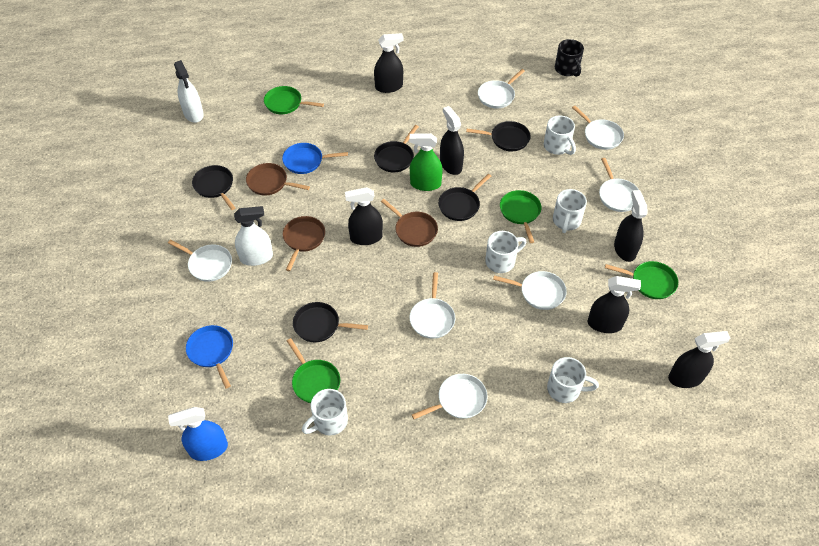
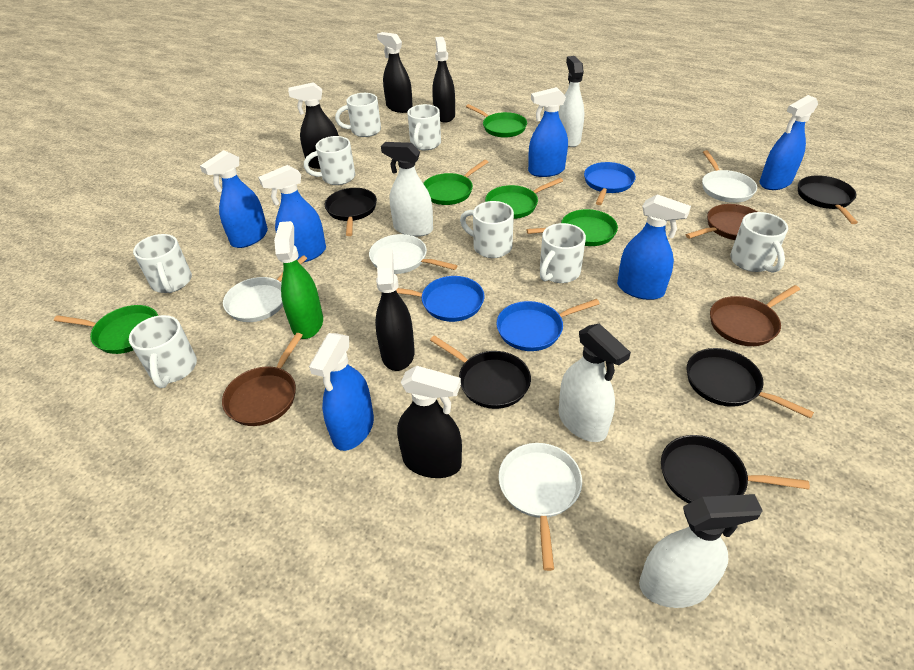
black mug: [555,39,584,77] = 1 -> none = 0
black spray bottle: [345,187,383,245] [374,33,404,93] [440,106,464,175] [588,276,641,333] [614,190,648,262] [668,331,730,388] = 6 -> [288,82,339,169] [375,248,415,371] [377,32,413,113] [397,366,462,478] [432,37,455,123] = 5
blue pan: [186,325,233,388] [282,143,348,174] = 2 -> [396,276,484,322] [496,299,600,351] [584,162,636,205] = 3
blue spray bottle: [168,407,228,461] = 1 -> [200,150,268,248] [258,165,326,263] [309,333,374,451] [528,87,568,177] [617,194,691,300] [760,95,818,190] = 6
green pan: [264,86,324,114] [287,338,340,403] [500,190,541,243] [605,261,678,299] = 4 -> [54,305,158,354] [423,160,488,205] [466,104,527,138] [485,178,563,219] [526,209,618,246] = 5
white mug: [302,389,348,436] [485,231,526,273] [544,115,576,155] [547,357,599,403] [553,189,587,233] = 5 -> [129,315,197,388] [133,234,192,293] [304,136,355,185] [335,93,381,137] [407,104,441,150] [460,201,514,258] [540,223,586,283] [730,212,788,273] = 8
white pan: [168,239,232,282] [410,272,455,339] [412,374,488,419] [478,69,525,109] [493,271,567,310] [572,106,624,150] [599,158,639,212] = 7 -> [223,255,308,322] [369,234,458,274] [498,443,582,571] [702,150,757,203] = 4
white spray bottle: [174,60,204,123] [234,206,273,266] = 2 -> [381,142,433,237] [558,323,631,442] [559,56,584,147] [639,494,763,608] = 4

